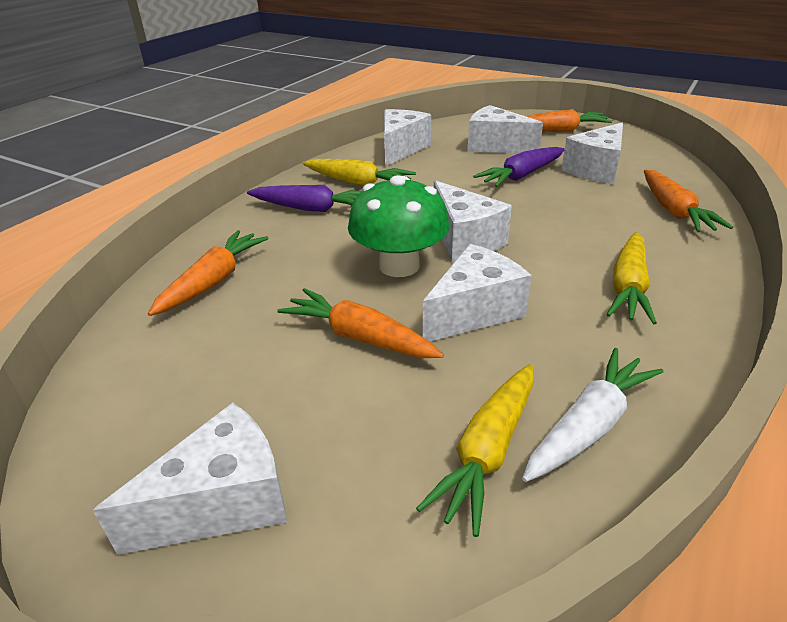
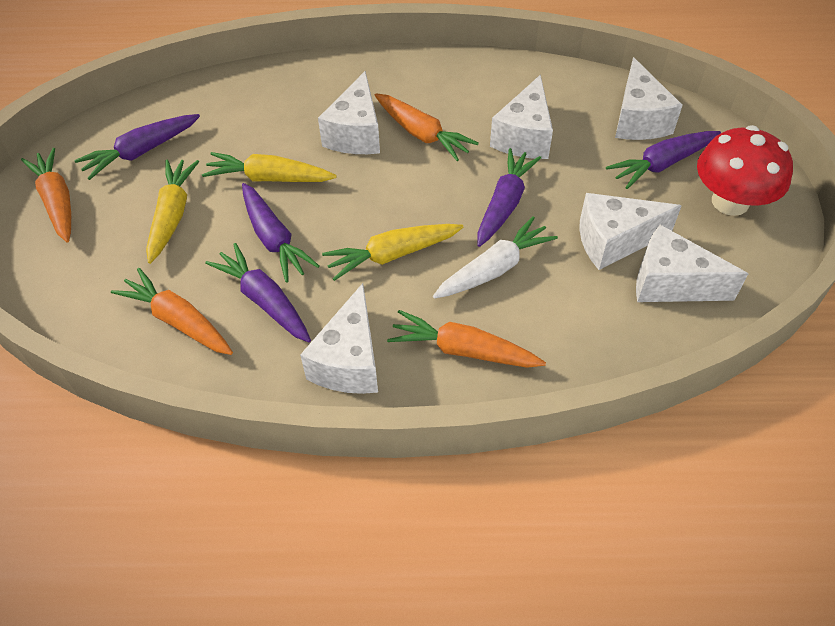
green mushroom: [348,175,449,277] = 1 -> none = 0
purple carrot: [247,185,362,212] [473,147,565,187] = 2 -> [74,114,200,180] [205,243,311,342] [242,183,319,283] [477,148,541,247] [606,131,721,189] = 5
red mushroom: none = 0 -> [697,125,793,216] = 1

